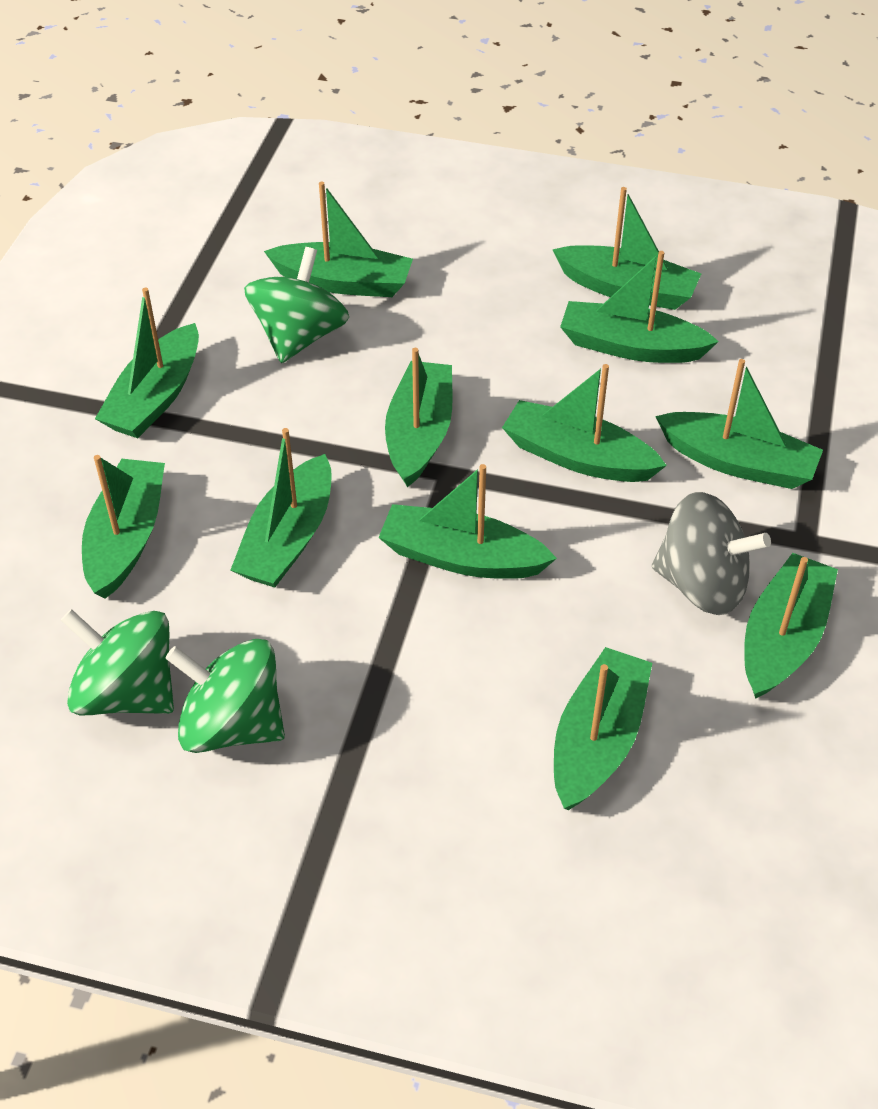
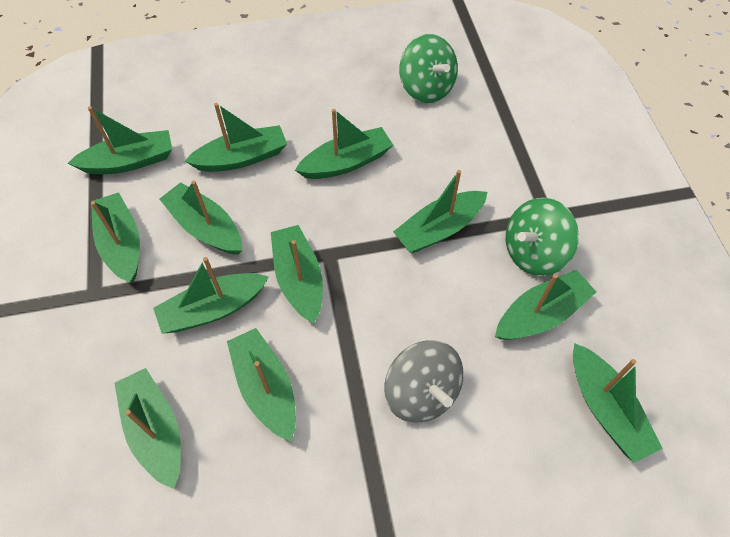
green spinning top: [61,609,174,716] [165,639,285,753] [244,247,349,363] = 3 -> [399,34,458,103] [506,198,579,276] = 2

